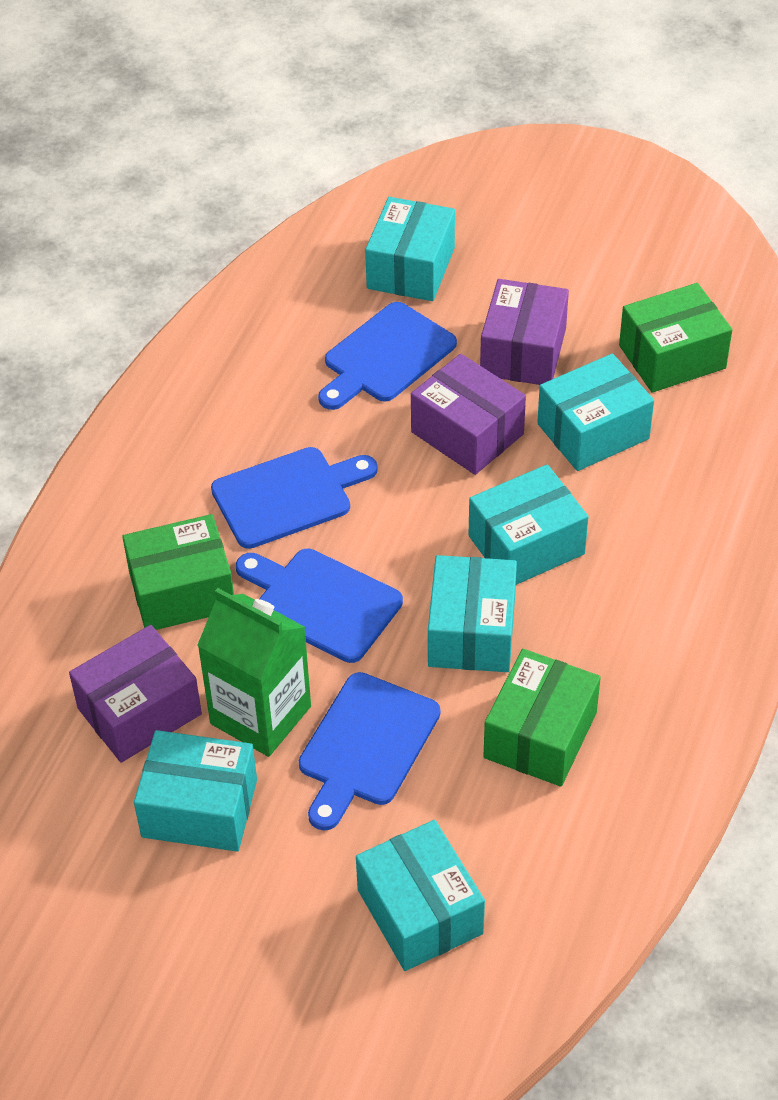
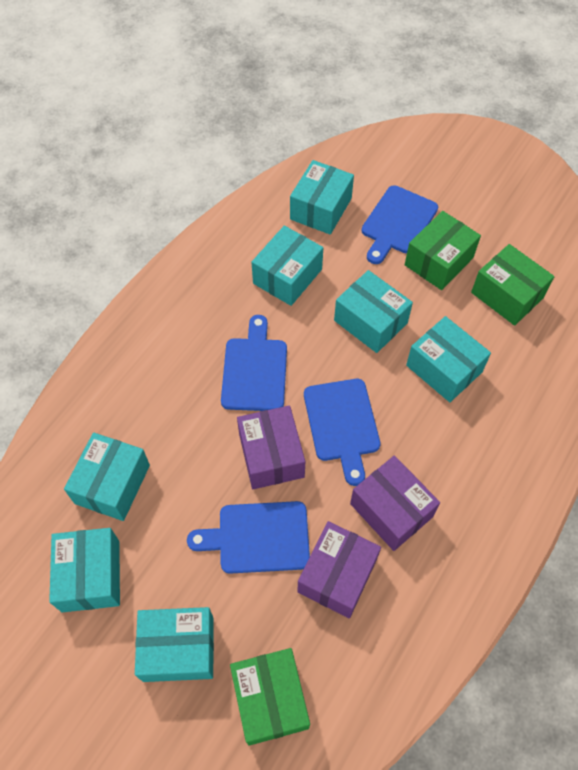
green carton: [197,588,311,757] = 1 -> none = 0
turquoise box: [134,730,257,852] [356,820,485,971] [365,197,455,301] [428,555,517,672] [469,464,589,585] [537,354,654,471] = 6 -> [49,528,120,613] [64,433,150,521] [135,607,214,682] [252,226,323,306] [290,160,354,235] [334,270,413,353] [406,316,491,402] = 7

